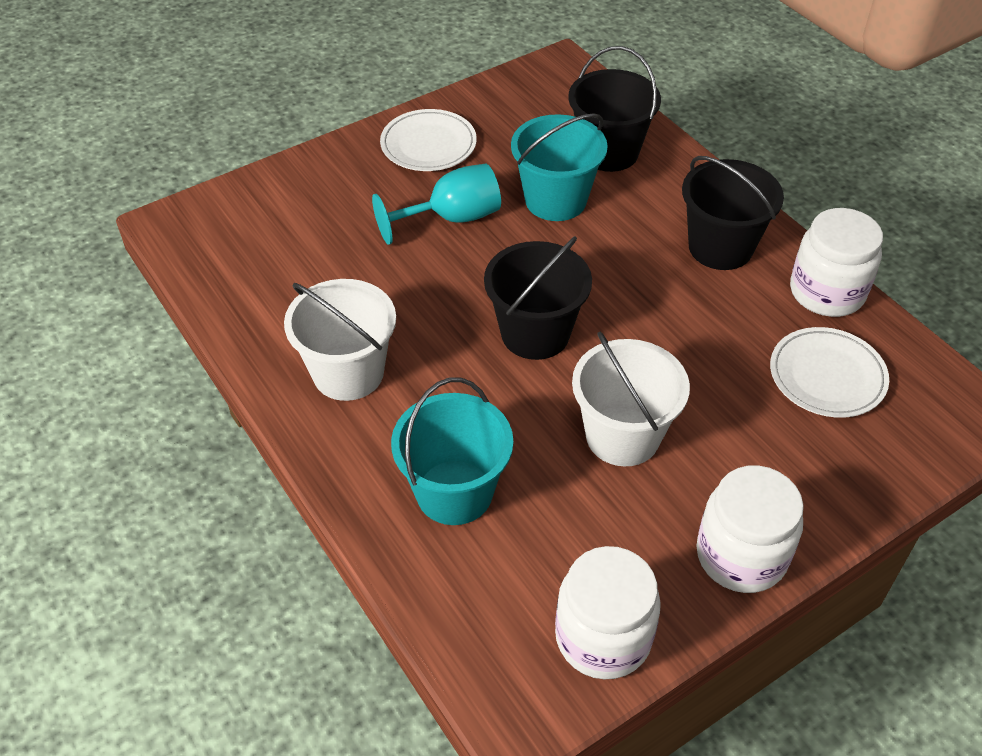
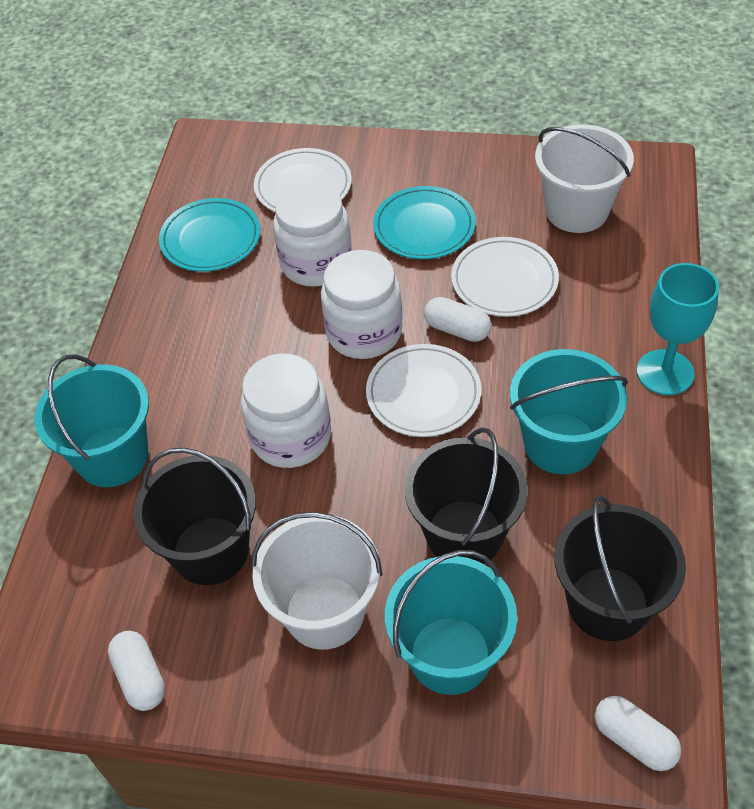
turquoise bucket: [391,378,513,525] [511,113,608,221] = 2 -> [34,354,149,487] [385,550,517,695] [510,349,628,474] = 3
turquoise plate: none = 0 -> [159,198,260,272] [373,186,476,259] = 2
white capsule: none = 0 -> [108,631,165,711] [424,297,491,342] [595,696,681,771] = 3
white plate: [380,109,477,171] [770,327,889,418] = 2 -> [254,148,352,212] [366,344,481,437] [451,237,559,317] = 3

